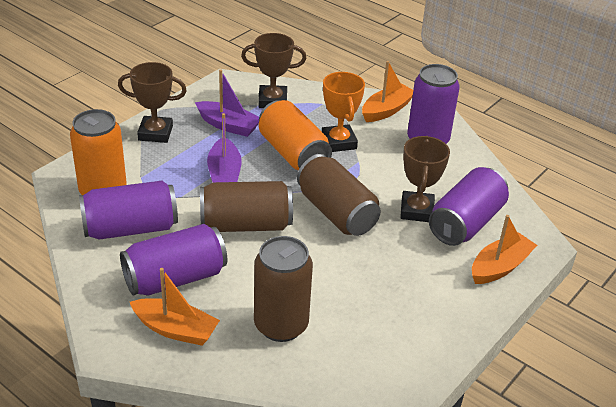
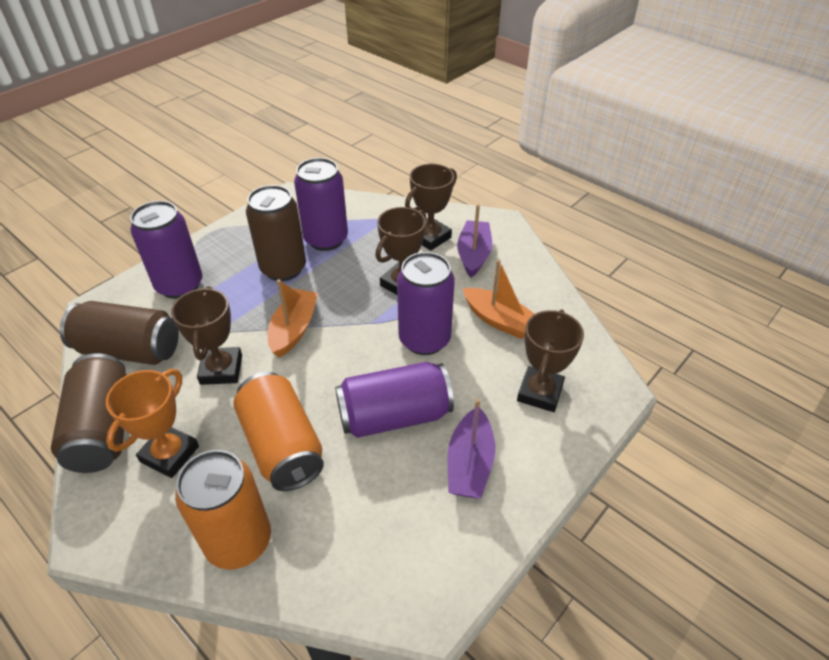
brown trophy: [118,62,187,143] [241,33,306,108] [400,136,450,222] = 3 -> [171,286,242,385] [375,207,427,295] [405,164,457,251] [517,309,584,412] = 4
orange boat: [130,268,220,346] [362,61,413,122] [472,215,537,284] = 3 -> [268,279,318,358] [463,259,534,339] = 2

